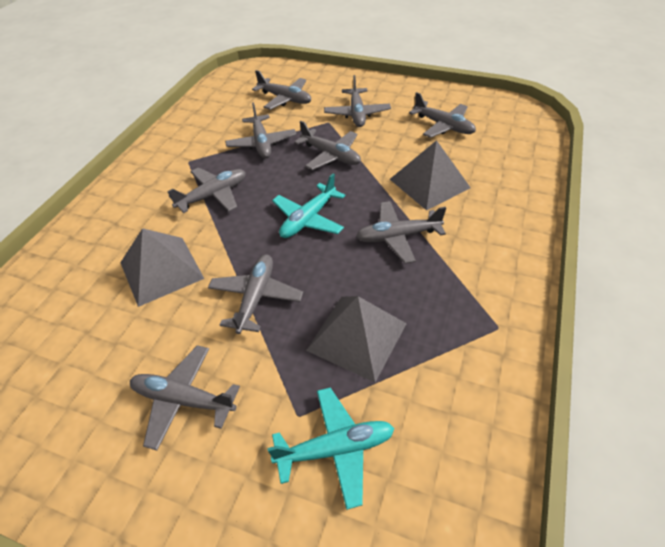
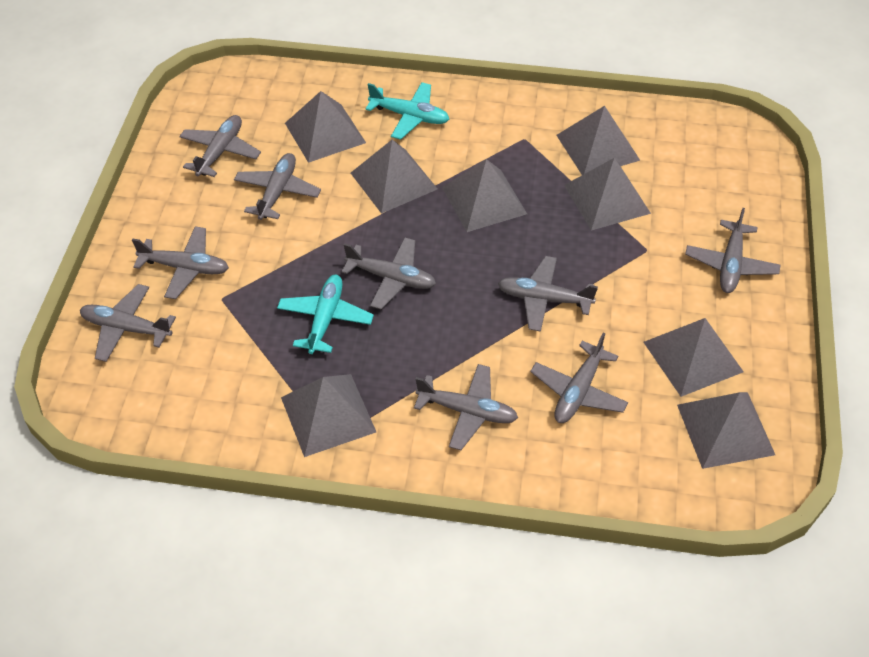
grey pyramid: [120,228,204,307] [306,296,407,382] [390,140,471,210] = 3 -> [281,374,376,457] [285,91,366,163] [351,140,437,214] [442,159,527,232] [556,106,640,175] [564,158,651,230] [644,318,744,397] [677,392,775,469] = 8

